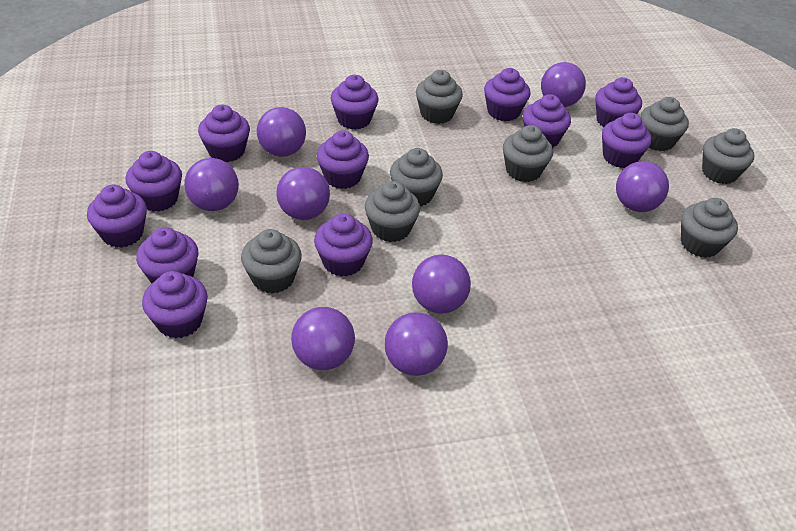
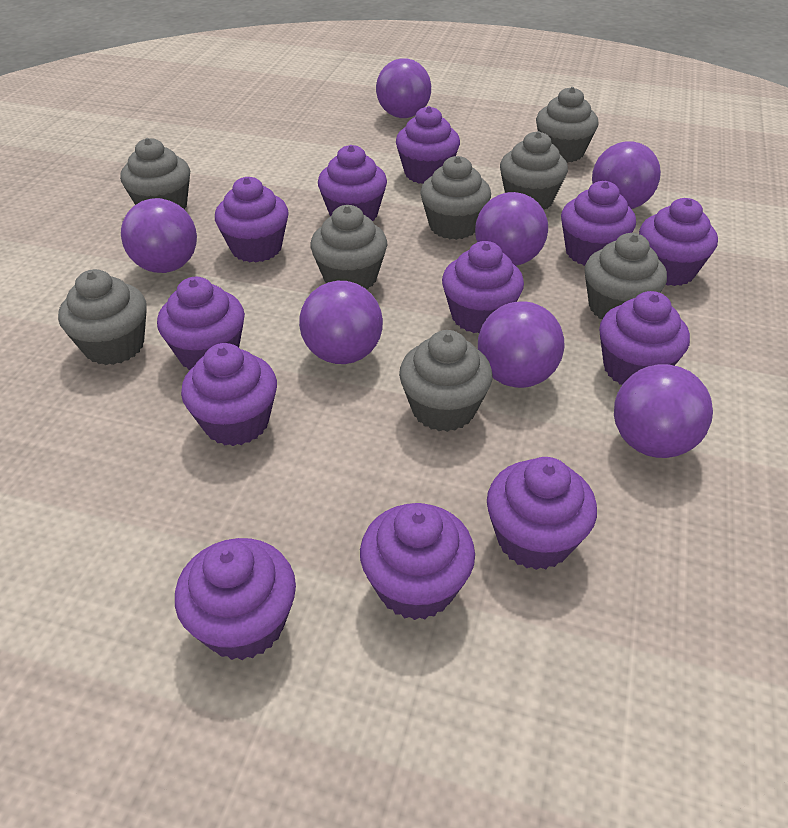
purple ball: [184,158,239,211] [257,107,306,157] [276,167,330,220] [291,307,355,370] [385,312,448,376] [412,255,471,313] [541,62,586,107] [616,161,669,212] = 8 -> [121,198,197,273] [299,281,383,364] [376,58,431,118] [475,192,548,266] [478,301,564,388] [592,141,661,209] [614,364,713,458] = 7

